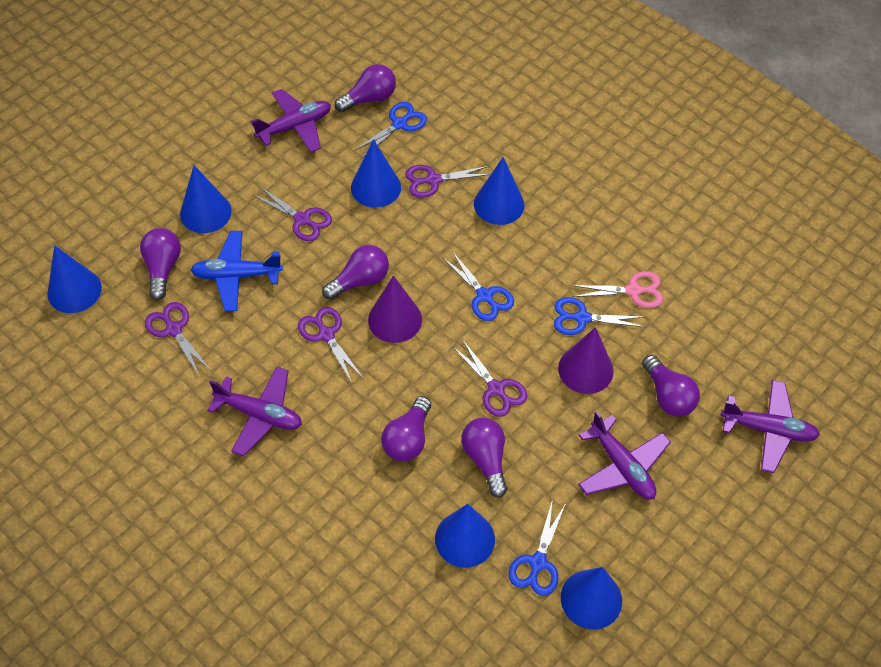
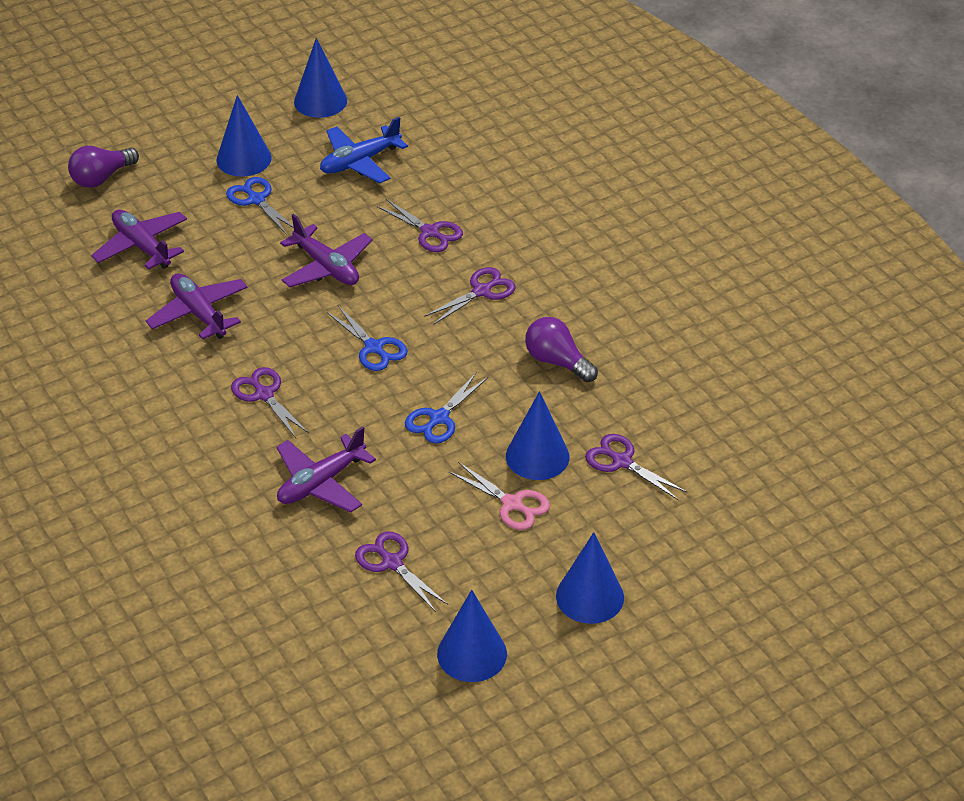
blue cone: [47,245,102,313] [180,165,232,233] [351,139,401,208] [435,504,495,568] [474,157,524,225] [561,567,622,630] = 6 -> [216,95,272,176] [294,38,347,118] [437,590,507,682] [506,391,570,480] [556,532,624,624] = 5
blue scissors: [354,102,427,158] [442,251,514,321] [509,499,566,596] [554,297,645,335] = 4 -> [226,177,294,235] [327,306,408,371] [405,373,488,443] = 3
purple cone: [368,275,422,343] [558,327,614,394] = 2 -> none = 0
purple light bulb: [140,228,181,300] [322,245,389,300] [335,64,396,112] [381,396,431,462] [461,418,507,498] [642,355,700,417] = 6 -> [68,146,139,188] [525,317,598,382] = 2

